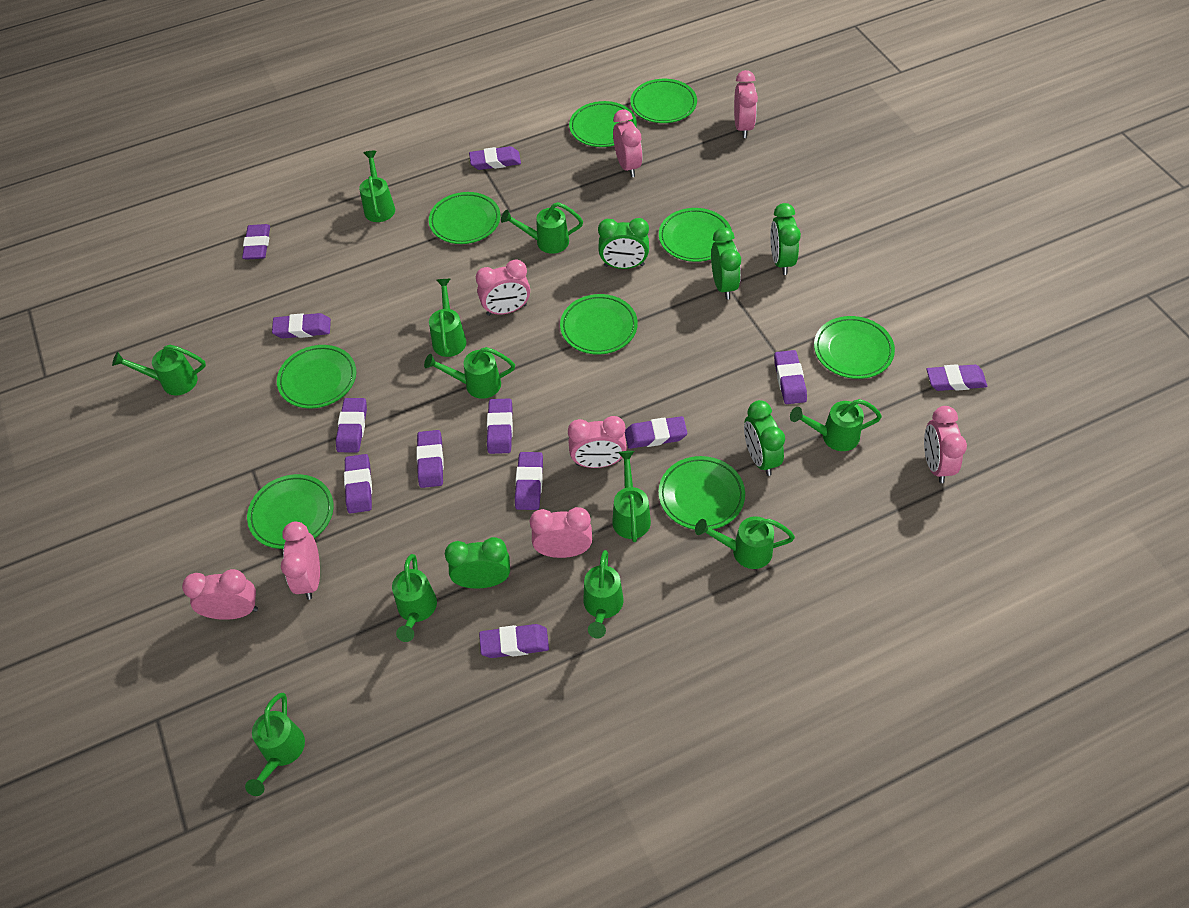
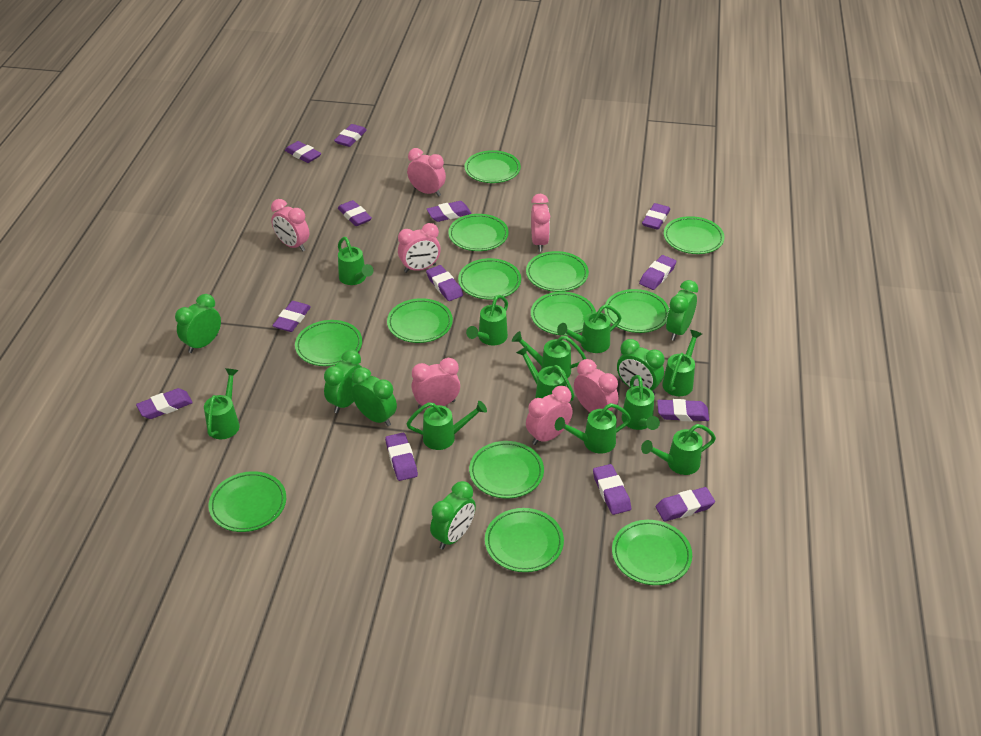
green clock: [445,537,510,589] [598,218,649,269] [711,227,741,300] [744,400,785,476] [770,203,801,275] = 5 -> [175,294,221,353] [324,350,362,413] [352,367,397,426] [430,481,476,549] [617,339,664,395] [666,280,698,341] = 6
green plate: [247,474,333,549] [277,345,356,409] [429,192,500,244] [560,294,638,354] [569,101,637,147] [630,79,697,123] [659,208,732,262] [659,456,745,530] [814,316,895,379] = 9 -> [209,471,286,532] [295,320,362,366] [387,298,453,343] [448,214,509,251] [458,258,521,300] [465,150,521,183] [469,441,544,498] [485,508,564,572] [526,251,589,292] [531,292,596,336] [604,289,669,333] [612,520,692,585] [664,216,725,254] = 13
pink clock: [182,569,258,620] [281,521,320,600] [476,259,530,316] [530,507,592,558] [568,416,627,468] [613,110,643,177] [734,70,758,138] [924,406,967,483] = 8 -> [271,199,309,252] [398,223,441,273] [407,148,446,197] [411,358,460,408] [526,386,573,445] [531,194,550,252] [574,359,618,412] = 7
purple eraser: [242,224,270,260] [272,313,331,338] [336,398,367,452] [344,454,372,514] [416,430,444,488] [469,146,521,170] [479,624,549,658] [487,398,513,454] [515,452,543,510] [625,416,687,449] [774,350,807,404] [926,364,987,391] = 12 -> [136,388,193,419] [272,301,311,332] [285,141,321,163] [334,124,367,147] [338,200,372,226] [385,433,418,481] [426,265,463,301] [427,201,471,222] [593,464,631,515] [639,255,677,290] [642,203,670,230] [656,487,715,522] [657,399,709,422] = 13

